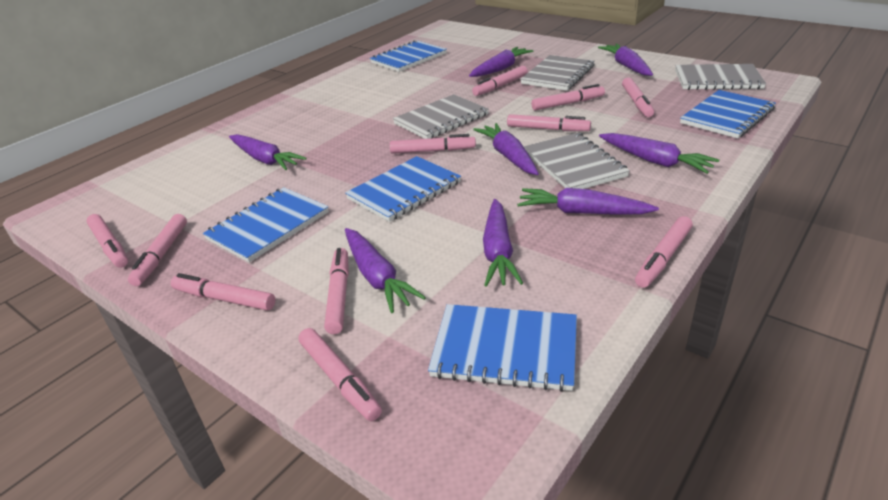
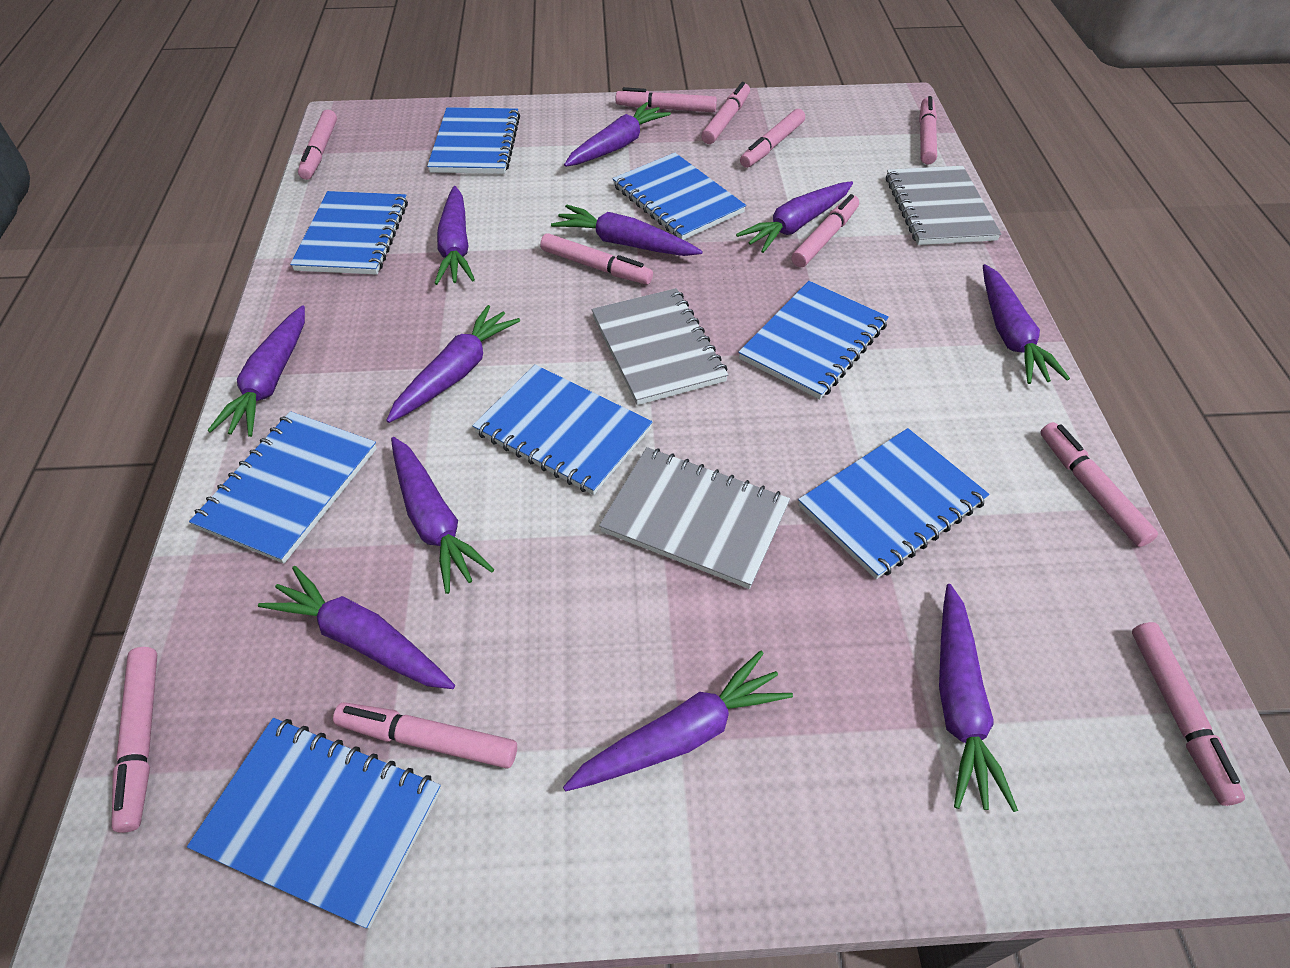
blue notebook: [203,187,329,262] [345,156,461,222] [370,40,447,72] [428,304,577,392] [680,90,776,138] = 5 -> [187,718,441,929] [189,411,377,563] [290,191,408,275] [427,107,520,174] [472,365,652,495] [613,153,746,240] [738,281,889,399] [798,428,990,579] = 8
grey notebook: [393,94,489,139] [520,55,595,91] [524,133,630,189] [675,64,766,90] = 4 -> [591,288,728,405] [599,447,790,589] [886,166,1001,245] = 3
purple carrot: [229,134,307,170] [345,228,426,313] [469,47,533,77] [473,123,539,175] [483,199,523,286] [517,188,659,215] [598,44,653,76] [599,133,719,174] = 8 -> [208,305,305,437] [258,566,455,689] [386,305,520,423] [391,437,495,594] [434,186,475,285] [551,204,703,256] [563,651,793,792] [564,102,671,167] [736,181,853,253] [939,584,1018,812] [983,264,1070,384] = 11

